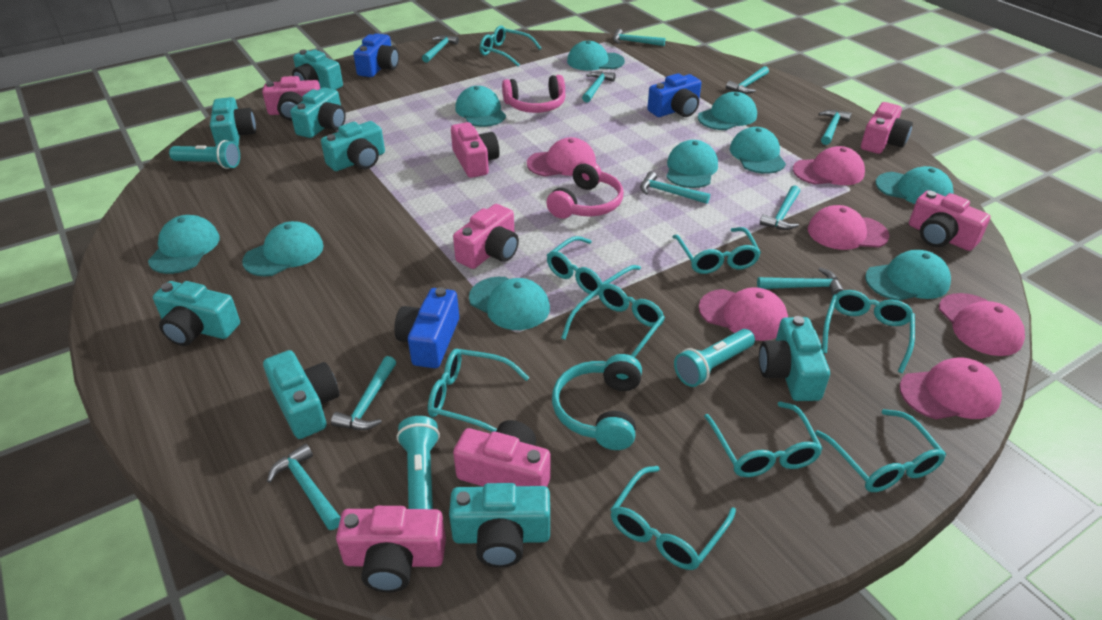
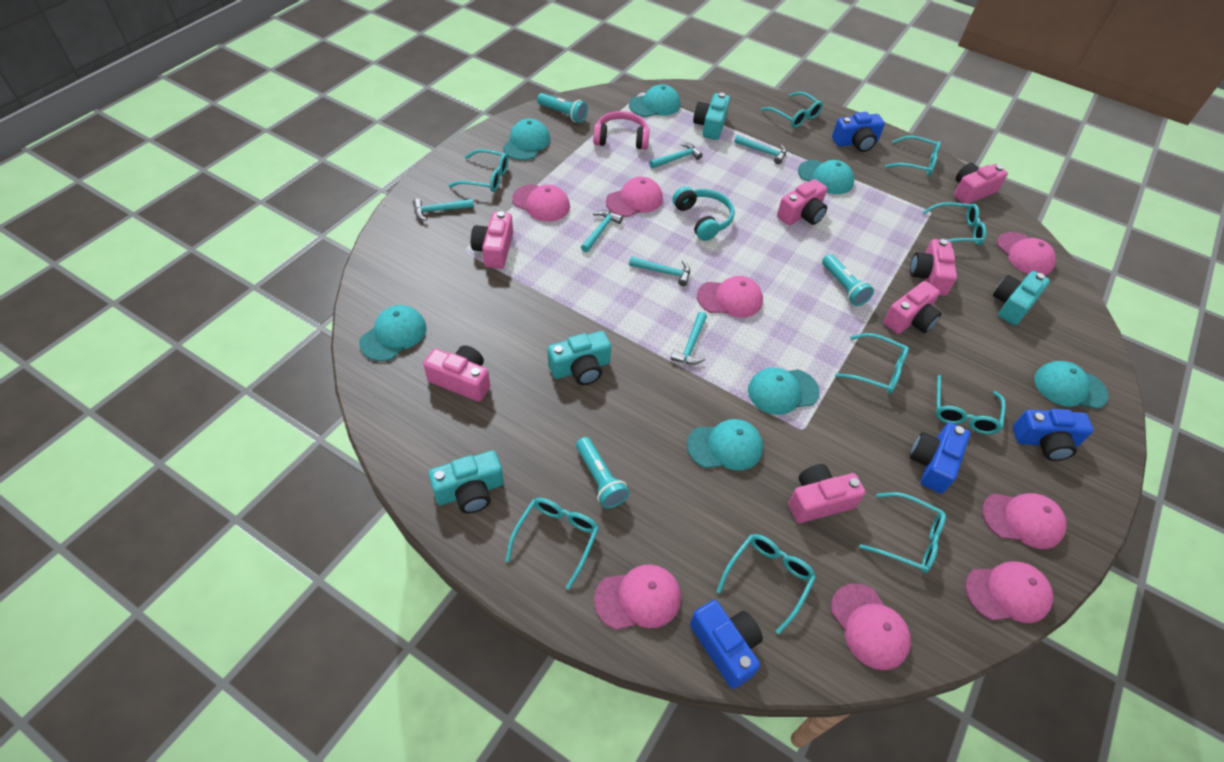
blue camera: [353,33,399,77] [394,287,459,368] [647,73,701,117] = 3 -> [690,600,763,689] [832,112,885,152] [910,423,970,494] [1013,409,1093,461] = 4
pink cap: [527,137,596,177] [699,287,788,341] [793,146,865,185] [808,205,889,250] [900,357,1002,419] [939,293,1025,356] = 6 -> [512,184,570,222] [594,565,681,630] [606,177,663,217] [697,276,763,317] [831,583,911,670] [965,561,1053,623] [982,493,1067,549] [997,232,1056,275] = 8
pink headphones: [502,75,565,113] [546,160,623,219] = 2 -> [593,111,650,150] = 1
turquoise camera: [153,281,240,346] [210,97,256,146] [263,350,339,439] [290,87,346,138] [292,50,343,90] [321,121,385,171] [449,483,550,568] [759,316,830,401] = 8 -> [429,451,503,513] [548,331,611,385] [693,93,730,140] [993,271,1050,325] = 4
turquoise cap: [148,215,220,274] [242,221,324,276] [455,86,506,127] [469,277,550,330] [567,41,625,71] [666,140,718,188] [698,92,757,130] [730,127,786,174] [865,250,951,301] [876,166,954,204] = 10 -> [359,305,427,361] [503,119,550,160] [629,84,680,117] [687,419,763,470] [748,367,819,415] [798,160,854,194] [1034,361,1109,409] = 7
turquoise hammer: [267,444,341,530] [331,356,396,430] [422,35,459,63] [582,71,616,103] [613,29,666,46] [640,171,710,204] [726,66,769,94] [757,268,844,296] [760,185,800,230] [819,110,852,145] = 10 -> [413,199,474,221] [581,210,623,252] [629,256,690,286] [649,143,703,168] [670,312,707,365] [734,135,786,164] = 6

